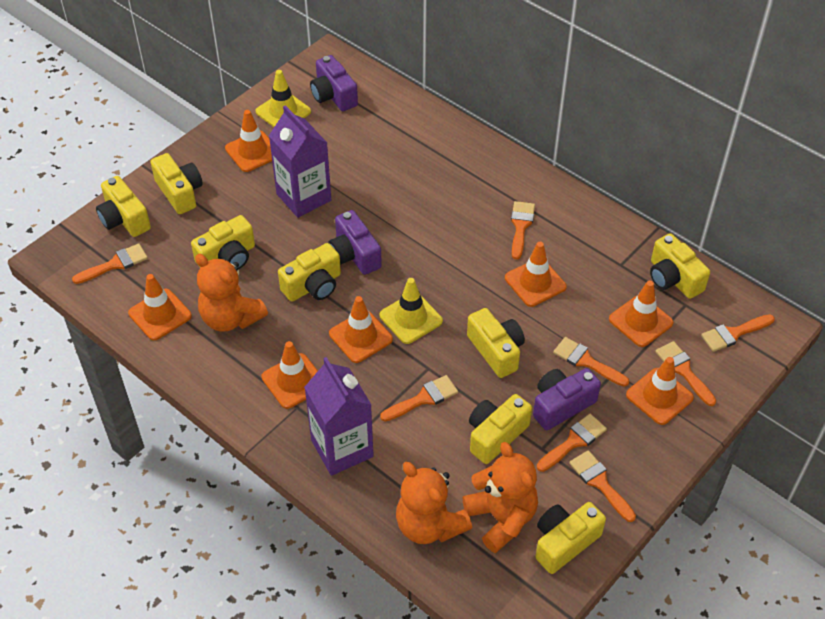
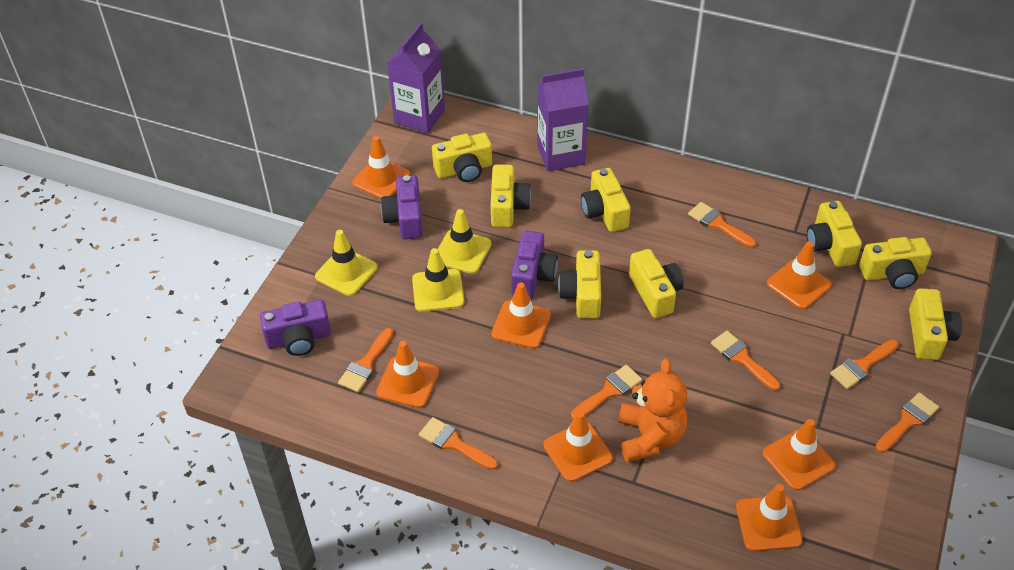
orange brush: [72,243,148,284] [380,375,458,421] [511,201,535,260] [537,414,607,472] [553,337,629,387] [569,450,636,522] [655,341,716,406] [701,314,775,352] = 8 -> [338,328,393,392] [419,417,498,470] [571,365,642,419] [688,202,756,248] [711,331,780,391] [830,339,899,389] [875,392,939,453] = 7
orange teddy bear: [195,254,268,332] [396,462,472,544] [463,442,538,553] = 3 -> [619,359,687,463] = 1
yellow traffic cone: [256,70,311,127] [380,278,443,344] = 2 -> [315,230,378,296] [412,248,464,312] [438,209,491,274] = 3

